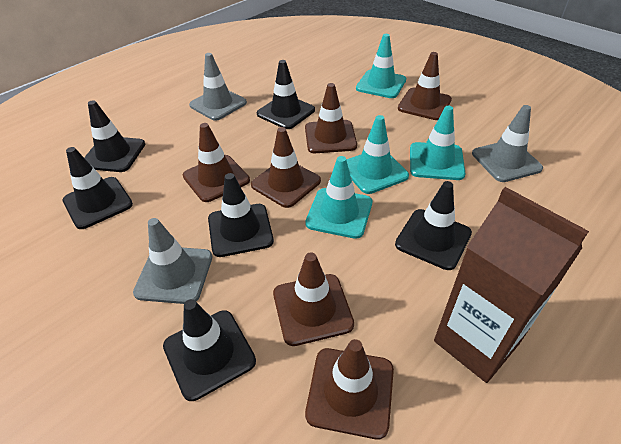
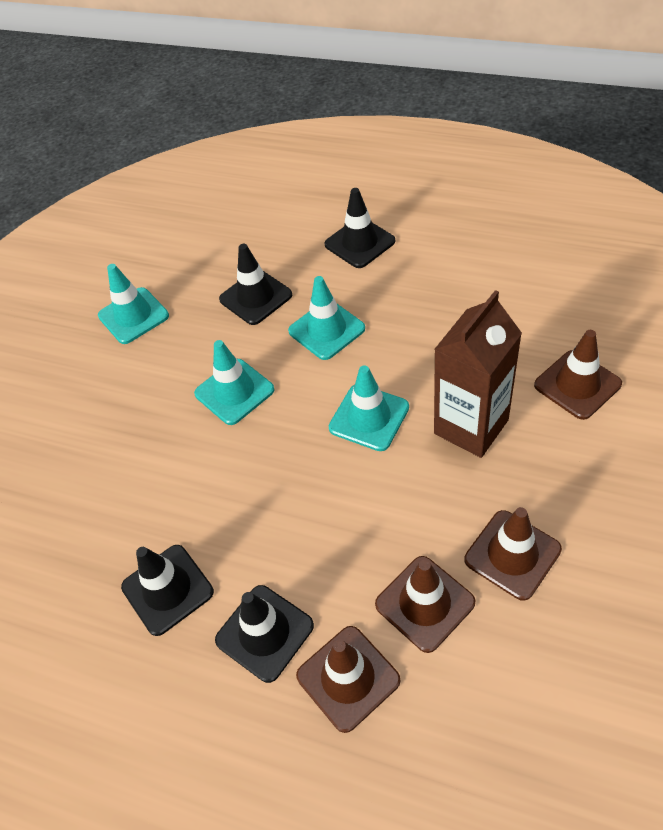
black traffic cone: [62,147,133,229] [84,100,145,172] [163,299,256,401] [208,173,274,257] [257,60,315,129] [395,181,472,270] = 6 -> [121,545,214,636] [215,585,314,683] [219,244,292,325] [324,188,395,268] = 4
brown traffic cone: [183,123,250,202] [251,127,321,208] [273,252,354,346] [305,83,357,153] [305,339,394,439] [398,52,452,120] = 6 -> [296,626,401,733] [375,556,475,653] [464,507,562,601] [534,330,622,420] = 4
grey traffic cone: [133,218,212,304] [189,53,247,121] [472,105,543,182] = 3 -> none = 0

